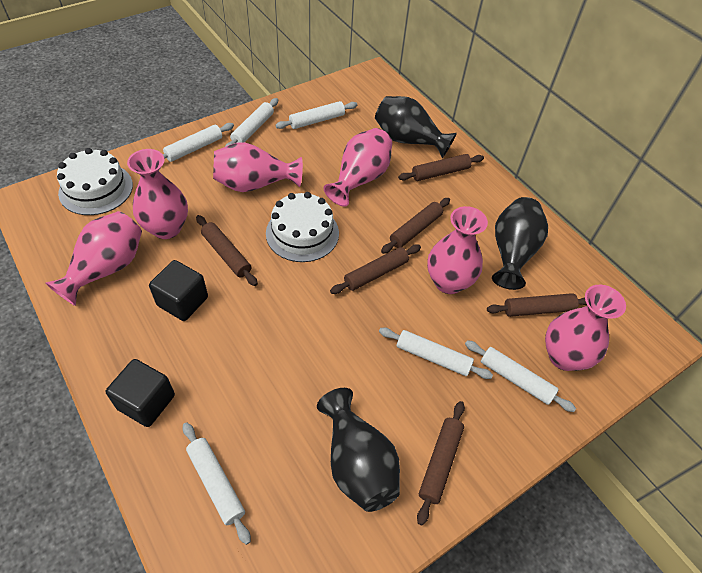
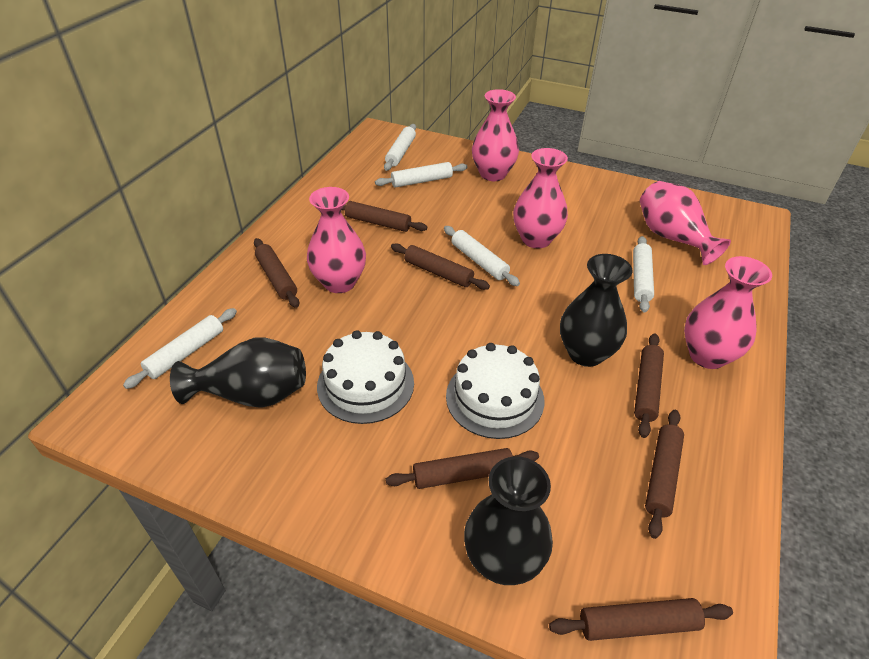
black cube: [106,359,175,427] [149,260,208,321] = 2 -> none = 0
brown rolling pin: [196,215,258,286] [330,245,421,294] [381,198,450,254] [398,154,484,181] [417,401,465,526] [487,293,587,317] = 6 -> [254,238,299,308] [342,201,427,232] [386,448,539,489] [391,243,490,290] [549,598,733,641] [634,333,664,438] [645,410,684,539] = 7
pink vase: [45,211,142,306] [127,149,188,239] [213,142,303,192] [324,128,392,207] [427,206,488,294] [545,285,626,371] = 6 -> [307,187,366,293] [472,89,519,181] [513,148,568,248] [640,181,731,265] [684,256,772,369] = 5
white rolling pin: [163,123,234,162] [183,422,251,545] [225,98,278,147] [275,101,357,129] [379,328,493,379] [465,340,576,412] = 6 -> [123,308,237,389] [375,162,467,188] [384,124,416,171] [444,226,520,286] [633,236,654,312] = 5

